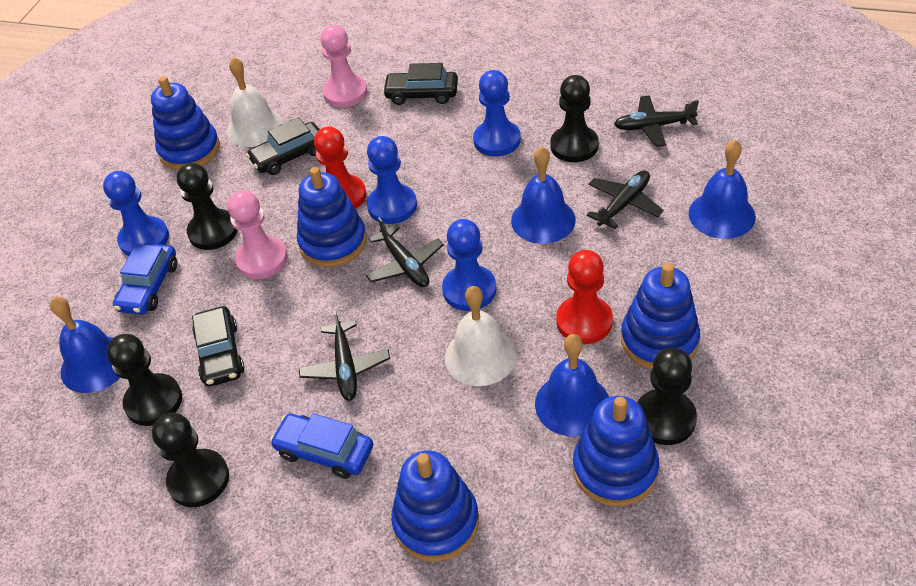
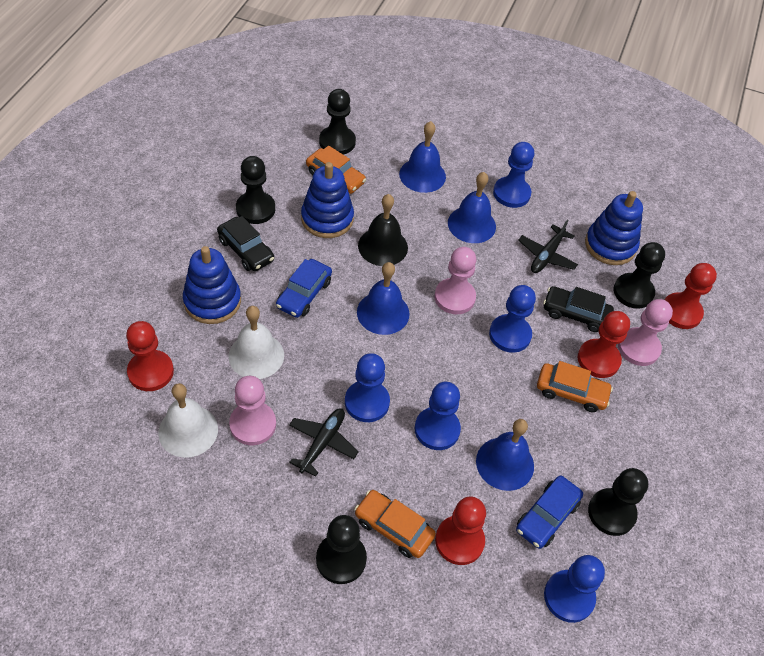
black bell: none = 0 -> [358,194,408,266] = 1
black car: [192,306,245,387] [246,117,320,175] [382,63,458,105] = 3 -> [217,216,274,271] [543,286,614,332] = 2
black plane: [299,309,390,401] [366,217,444,287] [587,170,664,229] [614,95,699,147] = 4 -> [289,408,359,477] [518,220,578,273] = 2
blue pawn: [103,171,169,256] [367,136,417,224] [442,219,496,311] [473,70,521,156] = 4 -> [345,353,390,422] [415,382,461,450] [489,285,536,353] [493,142,534,208] [544,555,605,623] = 5
blue stacking toy: [151,76,220,170] [297,167,367,267] [391,450,479,561] [573,396,659,506] [621,263,700,369] = 5 -> [183,246,241,324] [301,162,354,238] [585,191,643,265] = 3
orange car: none = 0 -> [306,146,366,194] [354,490,436,558] [537,361,613,412] = 3
pink pawn: [227,190,287,279] [320,25,367,107] = 2 -> [229,376,276,445] [434,247,476,314] [618,299,673,366] = 3
red pawn: [314,127,366,209] [556,250,613,344] = 2 -> [126,321,174,391] [435,497,486,565] [578,311,630,378] [664,263,717,329] = 4

